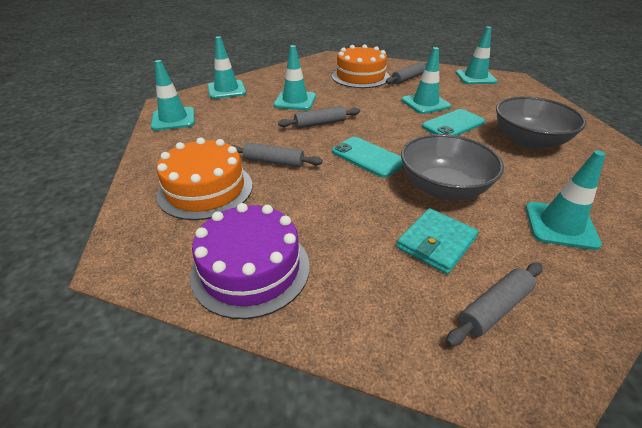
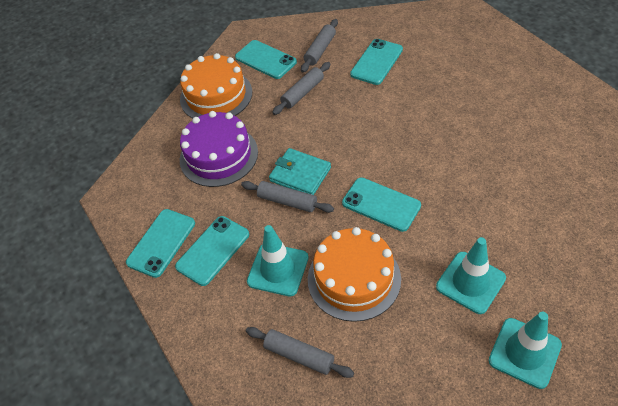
grey bowl: [401,134,504,200] [496,97,587,149] = 2 -> none = 0
turquoise phone: [332,137,404,178] [422,109,485,136] = 2 -> [126,209,195,278] [175,216,249,286] [235,40,297,79] [342,178,421,232] [350,39,403,85] = 5
turquoise traffic cone: [151,60,195,131] [207,36,246,99] [273,45,316,110] [401,47,451,114] [456,26,497,84] [526,151,606,250] = 6 -> [247,225,308,296] [436,237,506,314] [489,312,562,389] = 3

